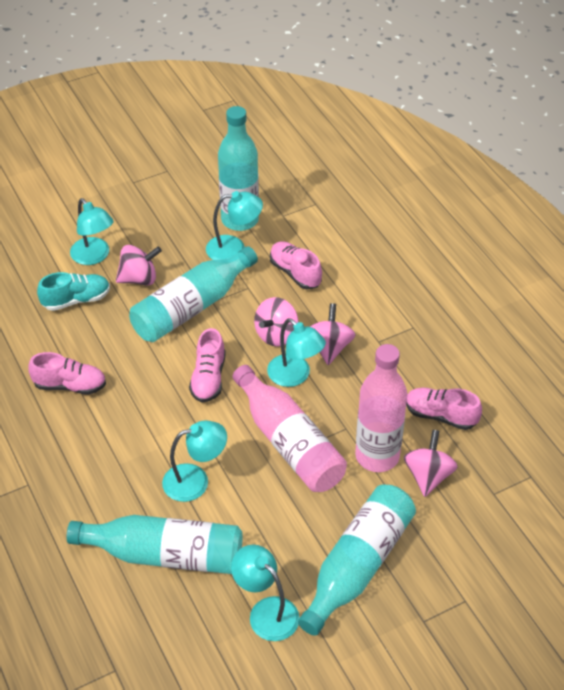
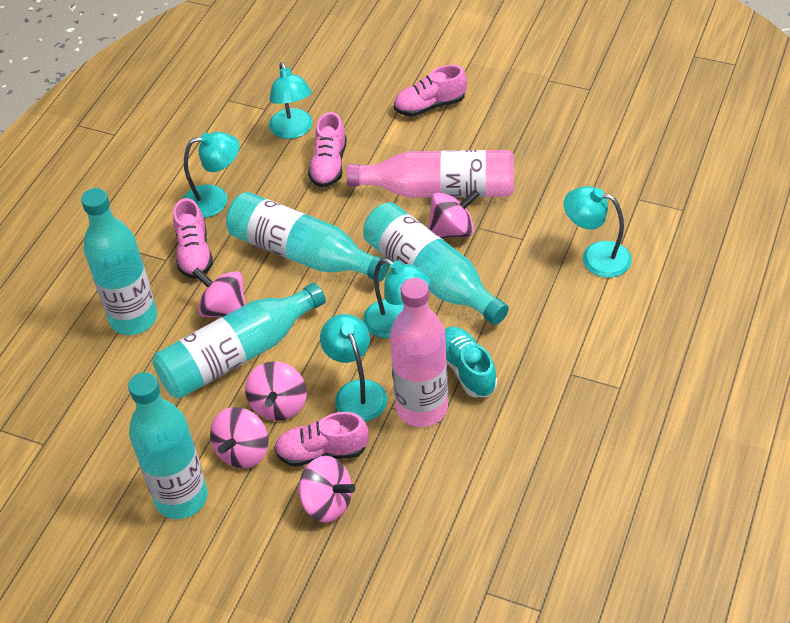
pink spinning top: [116,245,162,285] [254,297,299,347] [310,303,355,365] [404,430,458,497] = 4 -> [192,267,246,317] [210,407,268,468] [245,361,307,421] [298,456,355,523] [428,190,480,238] = 5
turquoise bottle: [67,515,243,574] [129,246,258,342] [218,106,259,231] [298,485,416,636] = 4 -> [81,188,157,335] [128,372,208,519] [153,282,326,399] [226,192,389,282] [363,202,509,325] = 5

